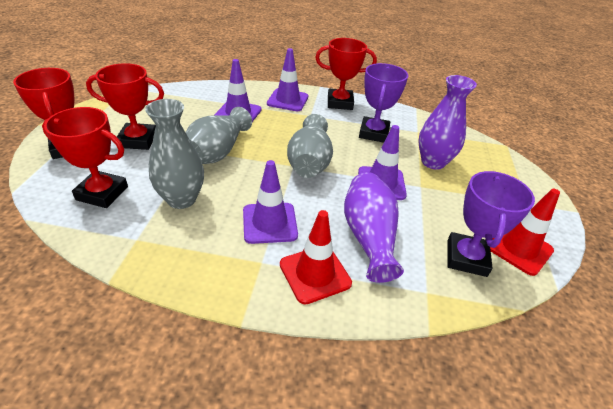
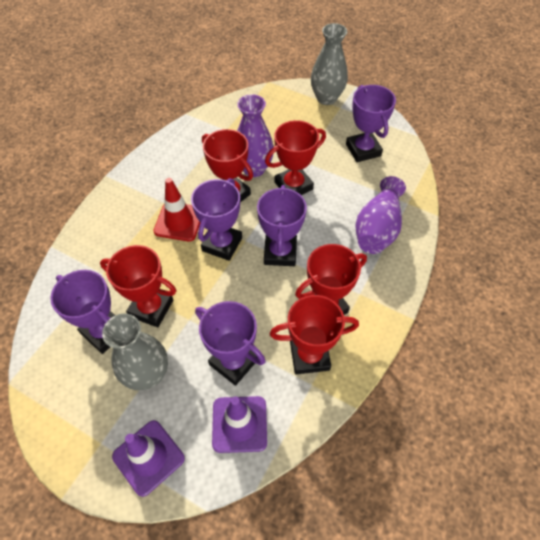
grey vase: [145,99,204,209] [185,107,252,164] [287,114,333,178] = 3 -> [102,314,168,390] [311,23,348,105] = 2
purple traffic cone: [214,59,261,122] [243,160,298,244] [267,48,308,112] [358,125,407,200] = 4 -> [112,420,185,497] [212,396,267,453] = 2
purple trophy: [359,63,408,143] [447,171,535,277] = 2 -> [50,270,115,354] [191,178,242,261] [195,301,265,386] [257,185,307,266] [346,85,396,162] = 5
red traffic cone: [280,210,352,305] [490,189,560,276] = 2 -> [154,178,200,241] = 1
red trophy: [13,68,74,159] [42,107,128,208] [86,63,164,150] [315,38,377,110] = 4 -> [100,245,176,327] [202,129,253,202] [265,120,326,195] [270,295,359,374] [295,244,367,315] = 5

